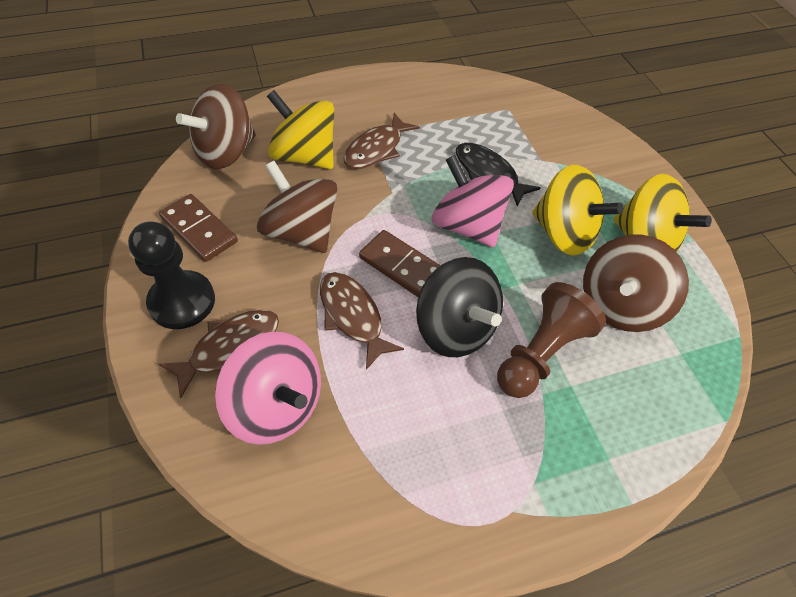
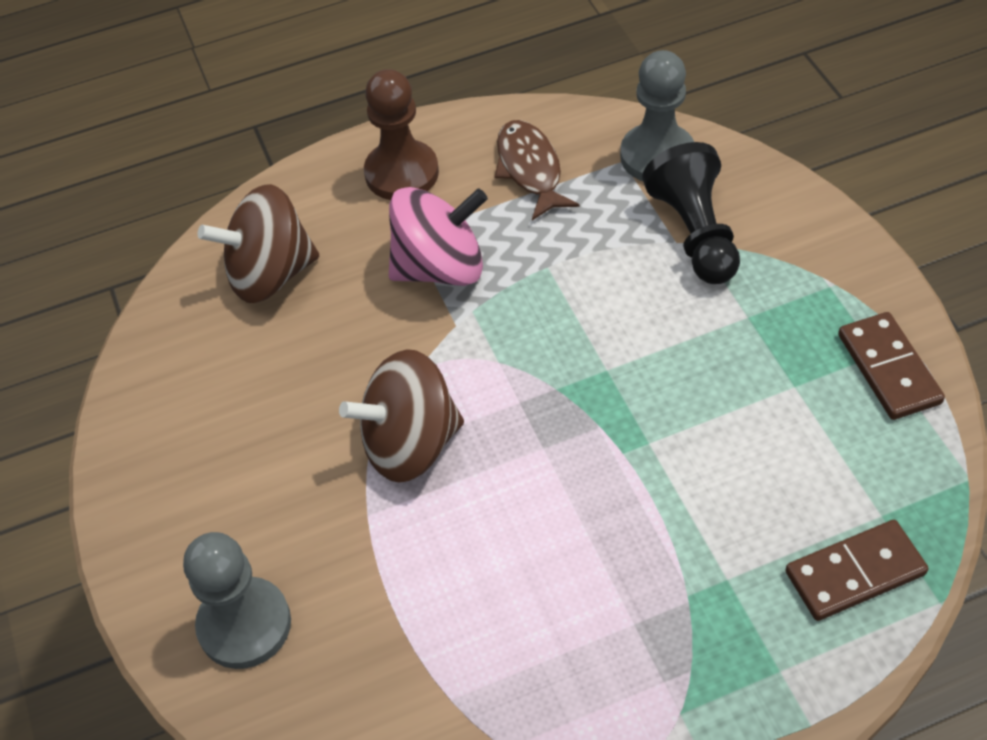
black fish: [456,143,541,207] = 1 -> none = 0
black spinning top: [416,257,503,357] = 1 -> none = 0
brown fish: [159,310,279,398] [320,272,404,370] [344,113,420,169] = 3 -> [495,120,579,220] = 1
brown spinning top: [176,84,256,169] [257,161,337,253] [583,235,689,332] = 3 -> [198,184,319,303] [339,349,464,483] = 2
grey pawn: none = 0 -> [183,532,291,669] [620,50,694,181] = 2
pink spinning top: [215,332,321,445] [432,155,514,247] = 2 -> [389,187,488,286] = 1
yellow spinning top: [267,90,334,169] [532,165,623,256] [614,174,712,252] = 3 -> none = 0

